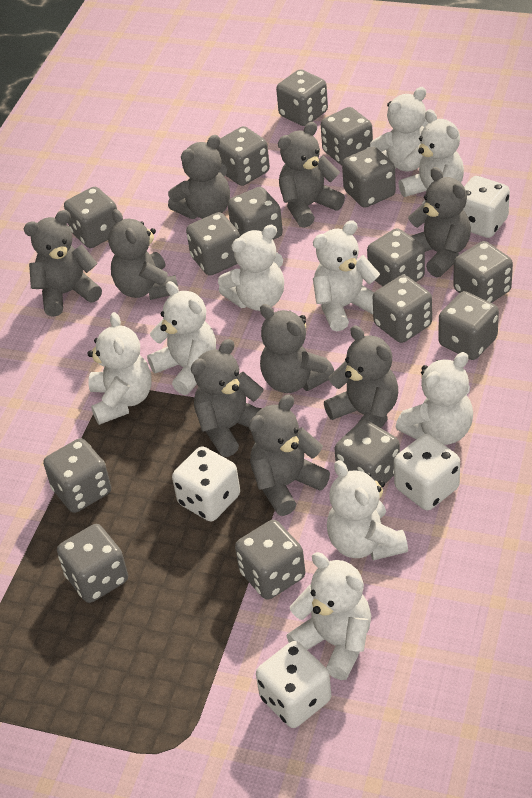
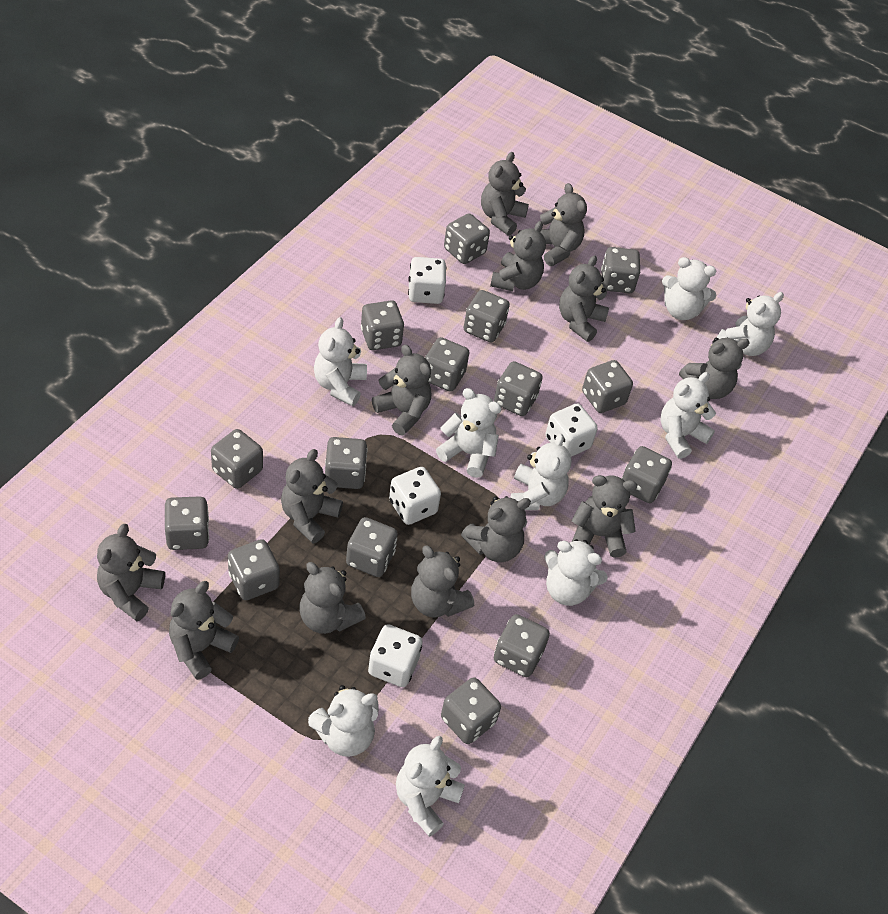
grey teddy bear: [24,210,102,317] [108,209,178,300] [168,135,230,219] [191,339,263,457] [249,395,330,516] [260,304,334,393] [278,122,345,228] [324,325,398,428] [408,167,471,277] = 9 -> [97,524,165,621] [169,581,239,680] [281,449,343,544] [300,562,366,634] [372,345,431,436] [411,546,474,618] [461,496,531,562] [481,152,529,236] [490,221,546,291] [540,183,587,266] [559,255,609,342] [571,475,637,558] [679,338,750,399] = 13

